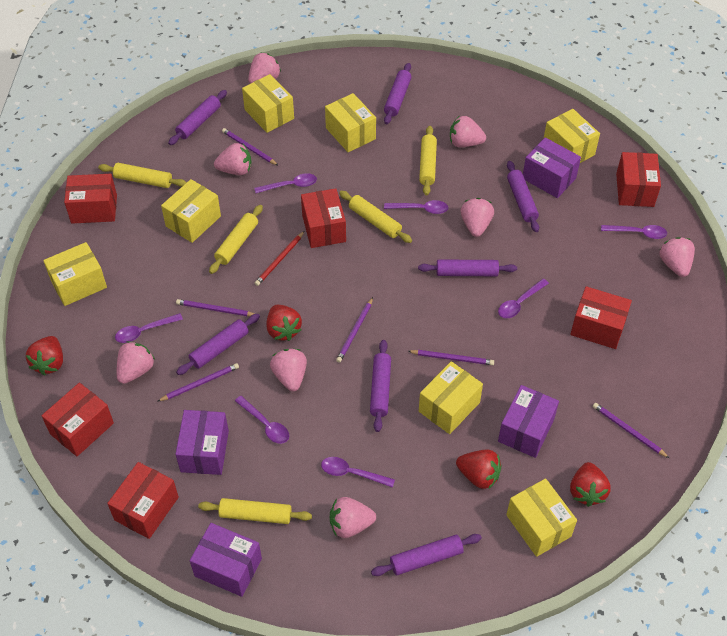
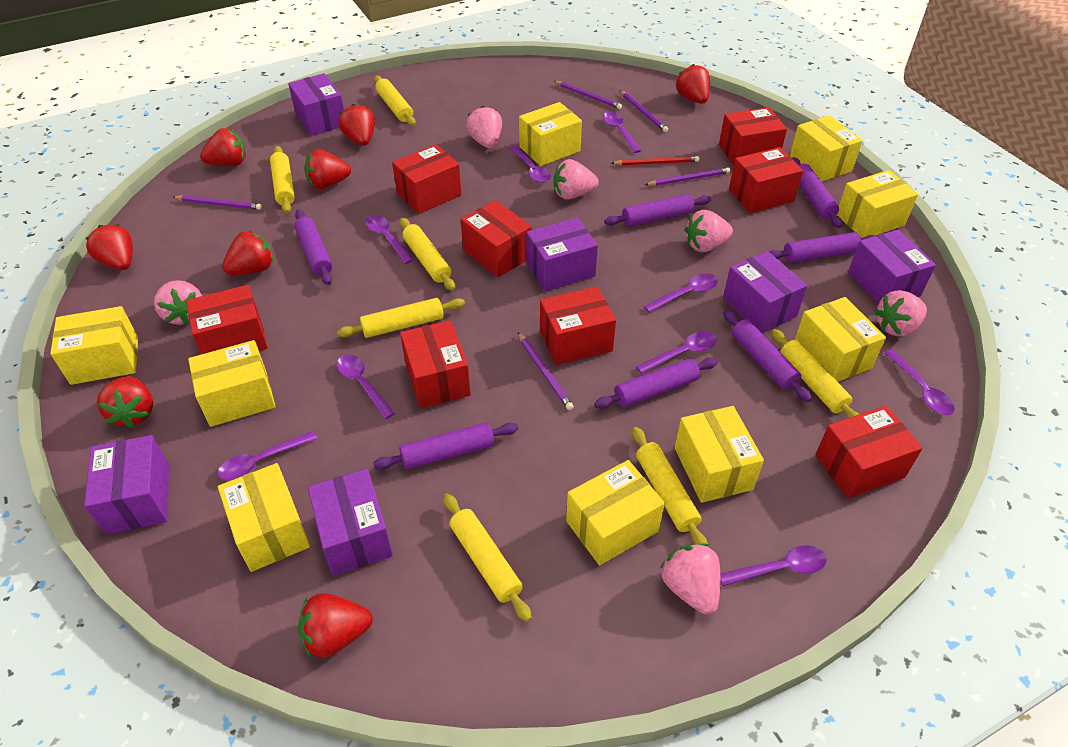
pink strawberry: [117,341,155,384] [214,143,251,175] [248,52,281,84] [270,349,307,391] [330,497,376,538] [450,116,486,147] [460,198,494,237] [659,237,695,277] = 8 -> [154,280,202,325] [466,106,502,148] [554,159,599,200] [661,543,720,615] [685,210,733,252] [874,290,927,337] = 6
purple box: [175,410,229,475] [190,523,262,597] [498,385,559,458] [523,138,581,198] = 4 -> [84,435,169,535] [288,73,344,136] [308,469,393,576] [526,218,598,291] [723,251,807,333] [848,230,936,304] = 6
purple pencil: [157,363,239,402] [176,299,254,316] [222,128,278,165] [336,297,373,363] [408,350,494,365] [593,403,669,458] = 6 -> [173,195,262,210] [518,332,574,410] [554,81,622,109] [620,90,668,132] [645,167,730,186] = 5
purple spoon: [115,313,183,343] [235,396,289,444] [254,173,317,193] [321,457,395,488] [384,200,448,214] [498,279,549,318] [601,225,667,239] = 7 -> [218,431,318,481] [336,355,395,419] [366,215,413,264] [509,145,551,183] [603,112,641,153] [636,331,717,374] [644,274,718,313] [720,545,827,586] [884,349,955,415] = 9
red box: [42,383,114,456] [64,174,117,224] [107,462,179,539] [301,188,346,248] [570,286,632,349] [616,152,661,207] = 6 -> [186,285,268,354] [392,144,462,214] [400,320,471,408] [461,200,532,277] [540,286,616,365] [719,107,787,165] [729,147,803,213] [815,405,923,498] = 8
red strawberry: [26,336,63,376] [267,305,302,341] [456,450,501,489] [570,462,611,507] = 4 -> [85,224,133,270] [97,376,153,428] [200,128,246,166] [222,231,273,275] [298,593,373,658] [304,149,351,189] [338,104,375,146] [676,64,710,104] = 8
yellow box: [43,242,107,306] [161,179,221,243] [242,74,294,133] [325,93,376,152] [419,361,483,434] [506,478,577,557] [544,109,600,163] = 7 -> [50,306,138,385] [188,340,276,427] [218,463,310,572] [519,102,582,166] [566,460,665,565] [675,406,764,503] [790,115,863,182] [795,297,886,382] [837,170,918,238] = 9
yellow rolling pin: [98,163,187,188] [198,498,312,524] [209,205,263,274] [339,191,412,243] [419,126,437,195] = 5 -> [270,146,295,213] [337,298,465,338] [374,75,416,126] [400,218,455,291] [443,494,532,622] [632,427,708,547] [771,329,859,418] = 7

